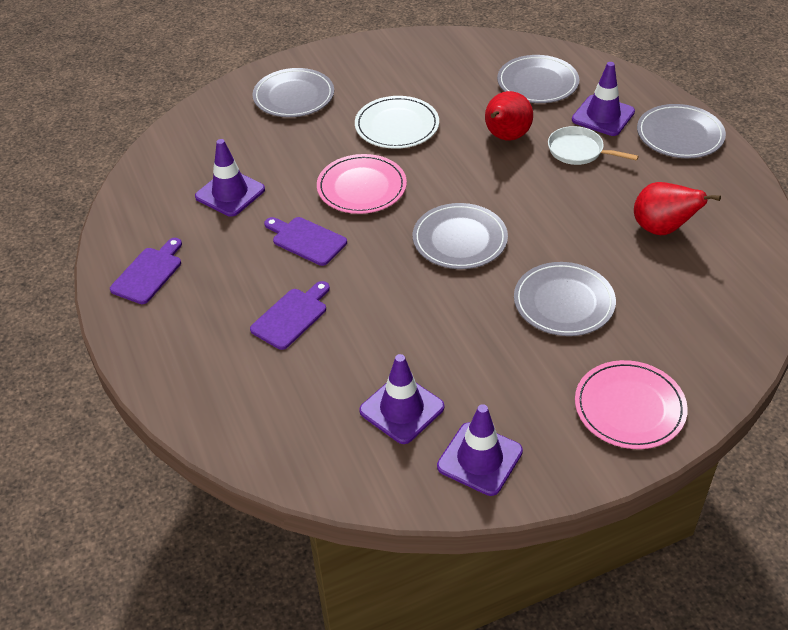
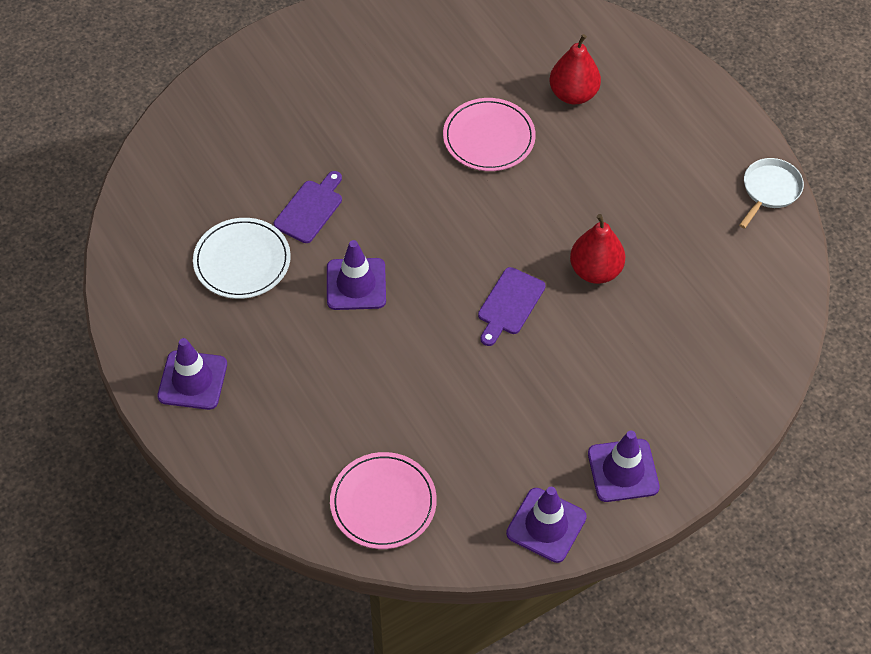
grey plate: [252,68,334,117] [413,203,508,269] [497,55,579,103] [514,262,616,336] [637,104,726,158] = 5 -> none = 0
purple cutting board: [110,238,182,304] [250,281,330,350] [264,217,347,266] = 3 -> [274,171,342,243] [478,267,546,346] = 2

